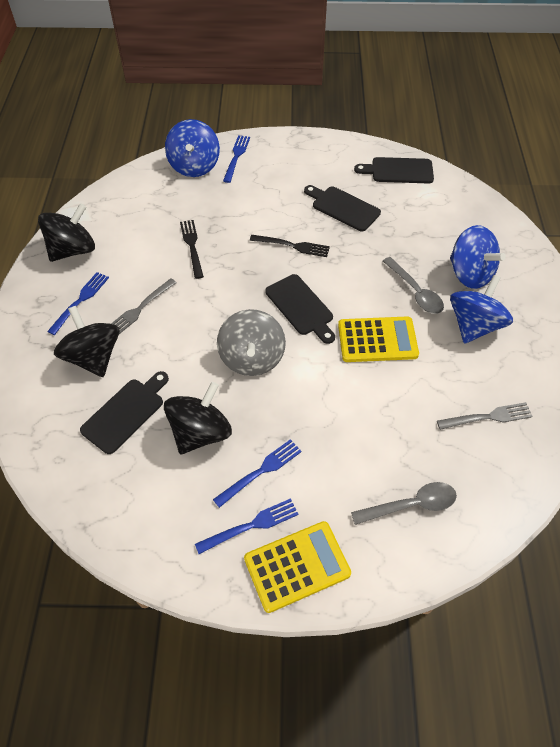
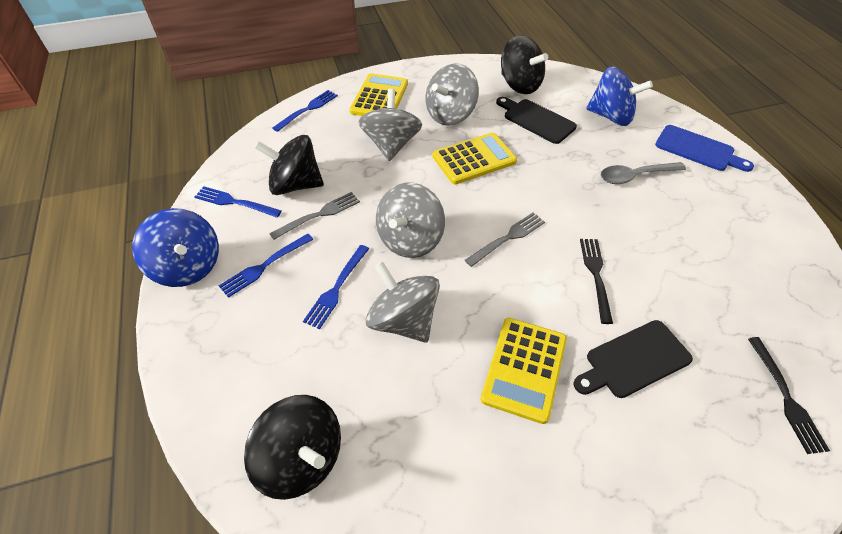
black cutting board: [80,371,169,454] [265,274,335,344] [304,185,381,231] [354,157,434,184] = 4 -> [496,97,577,144] [574,320,693,398] = 2
blue cutting board: none = 0 -> [655,125,754,172] = 1
blue spinning top: [165,119,220,177] [450,225,506,289] [450,275,513,344] = 3 -> [132,208,219,287] [586,66,653,126] = 2
grey spinning top: [217,309,286,376] = 1 -> [358,89,422,161] [366,261,440,342] [376,183,445,258] [426,64,479,126] = 4
grey spoon: [351,482,457,525] [383,257,444,314] = 2 -> [601,162,686,184] = 1
yellow calculator: [244,521,351,613] [338,316,419,362] = 2 -> [350,73,408,116] [432,132,517,184] [480,318,567,424] = 3

